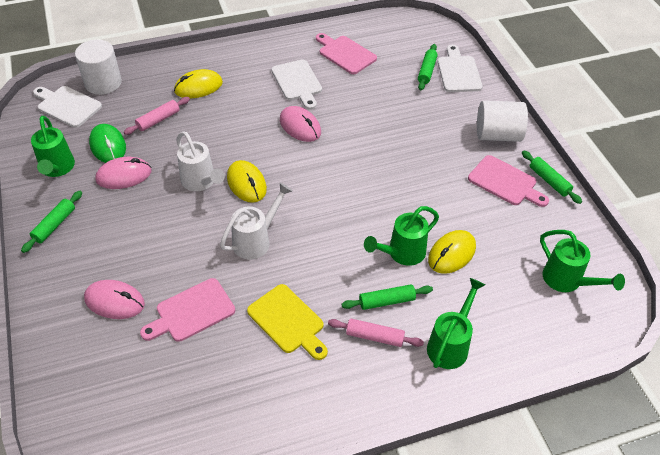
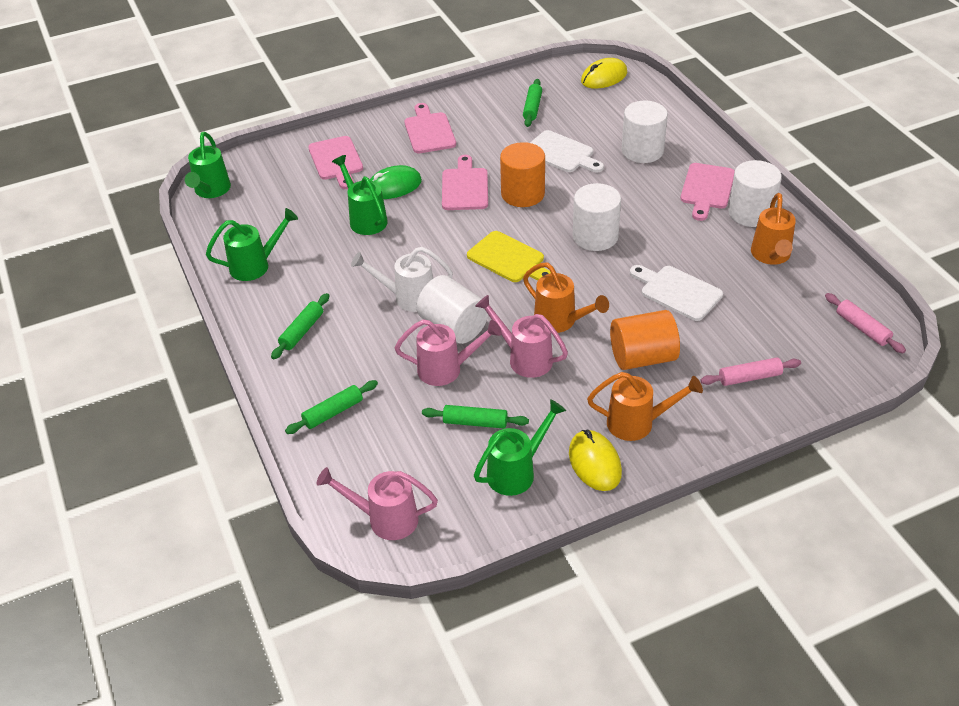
orange cylinder: none = 0 -> [500,142,545,207] [610,310,680,370] = 2
orange watering can: none = 0 -> [523,262,609,333] [587,372,703,441] [751,193,796,265] = 3
pink cutting board: [140,278,235,342] [316,33,377,74] [468,155,549,207] = 3 -> [308,136,363,189] [404,103,456,153] [442,155,488,210] [680,163,735,221] = 4
pink mouse: [84,280,145,319] [95,157,152,189] [280,106,321,142] = 3 -> none = 0
pink watering can: none = 0 -> [316,467,438,540] [395,320,502,386] [475,295,568,378] = 3
white cutting board: [33,86,102,128] [272,59,322,110] [437,45,483,92] = 3 -> [530,130,604,172] [630,265,723,321] = 2
white cylinder: [75,40,122,95] [477,100,528,142] = 2 -> [417,275,488,344] [573,183,621,251] [622,101,668,163] [728,160,782,227] = 4
white watering can: [176,131,225,191] [220,183,292,259] = 2 -> [351,247,453,312] = 1
yellow mouse: [174,69,223,98] [227,160,267,203] [428,230,476,274] = 3 -> [569,430,622,491] [581,58,627,89] = 2

